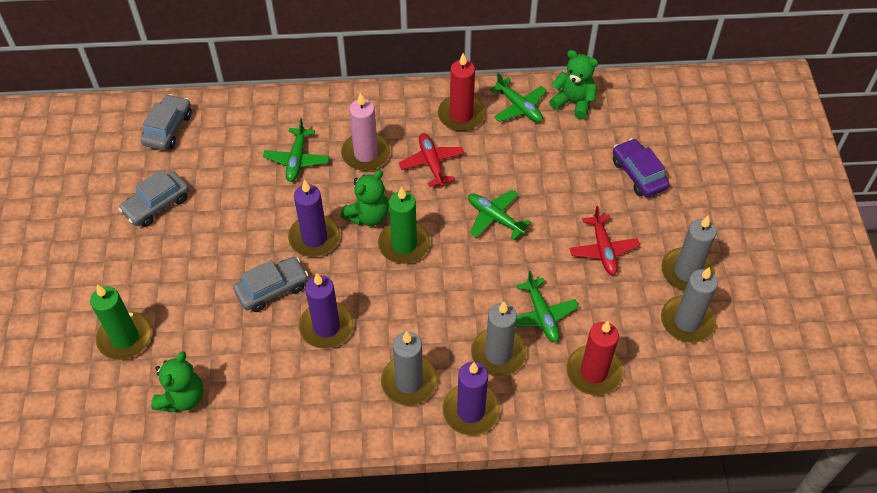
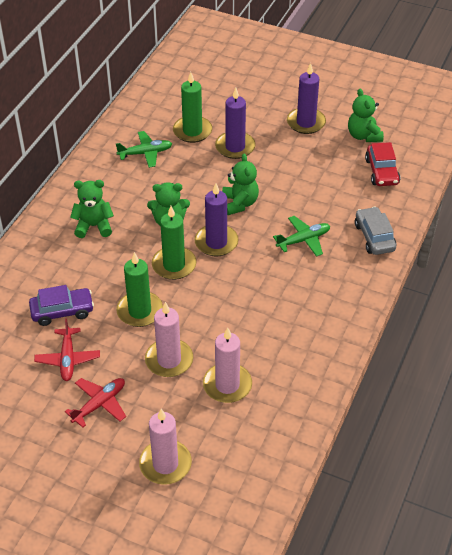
green candle: [90,285,152,360] [378,187,430,264] = 2 -> [116,252,163,327] [152,206,197,280] [173,72,212,143] = 3
green plane: [263,118,330,182] [468,190,531,240] [489,72,547,123] [516,271,579,343] = 4 -> [116,131,172,168] [273,216,330,257] = 2
green teddy bear: [151,351,203,412] [341,170,389,226] [549,50,598,119] = 3 -> [70,180,114,238] [147,182,190,227] [222,153,259,215] [348,89,384,142] = 4
grey candle: [381,331,438,406] [471,302,527,376] [661,267,718,343] [662,215,717,291] = 4 -> none = 0
grey car: [118,169,189,227] [141,94,192,150] [233,257,308,312] = 3 -> [355,207,396,255] = 1
pink candle: [341,92,390,171] = 1 -> [139,409,192,485] [145,302,193,377] [203,327,252,403] = 3
red candle: [438,53,486,131] [566,321,623,395] = 2 -> none = 0
red car: none = 0 -> [365,142,400,186] = 1

